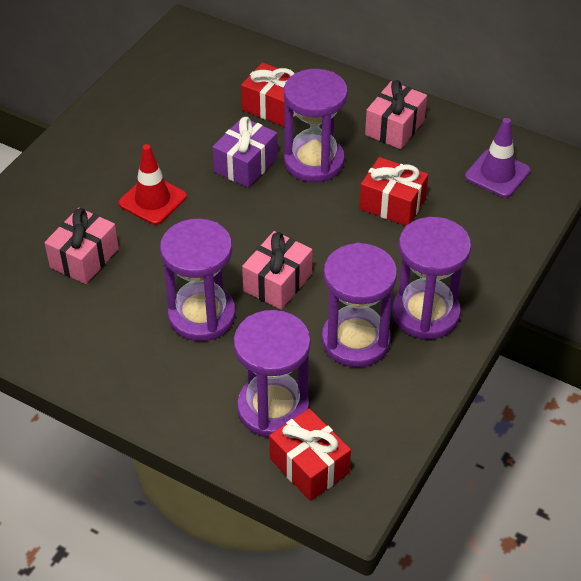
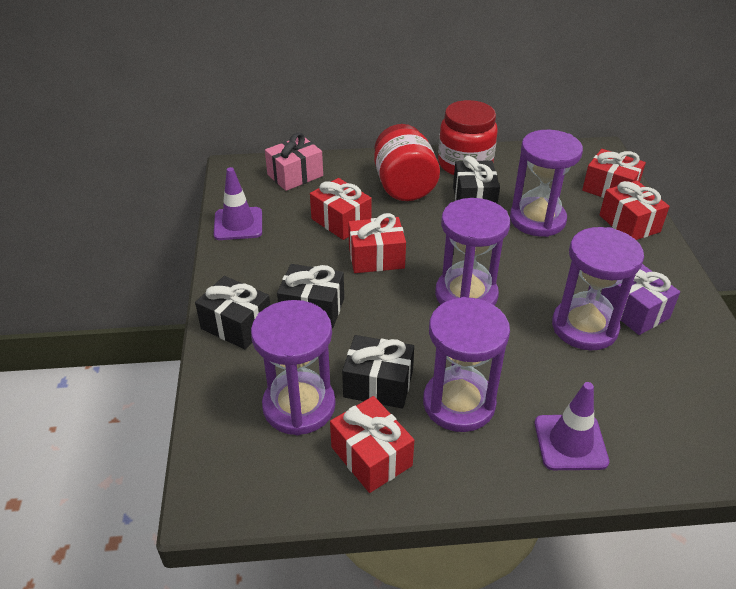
black gift: none = 0 -> [195,276,270,349] [277,264,344,328] [342,335,414,409] [453,156,500,204] = 4
pink gift: [44,207,119,284] [242,231,312,310] [365,80,427,149] = 3 -> [265,132,323,191] = 1
purple traffic cone: [465,118,531,198] = 1 -> [214,167,262,240] [535,382,609,470] = 2
red gift: [241,62,296,127] [269,408,351,501] [359,157,428,226] = 3 -> [310,178,372,240] [330,396,414,493] [348,213,406,273] [582,149,646,198] [599,181,670,240] = 5
red jar: none = 0 -> [374,124,440,201] [438,100,497,175] = 2
red traffic cone: [118,144,187,225] = 1 -> none = 0

